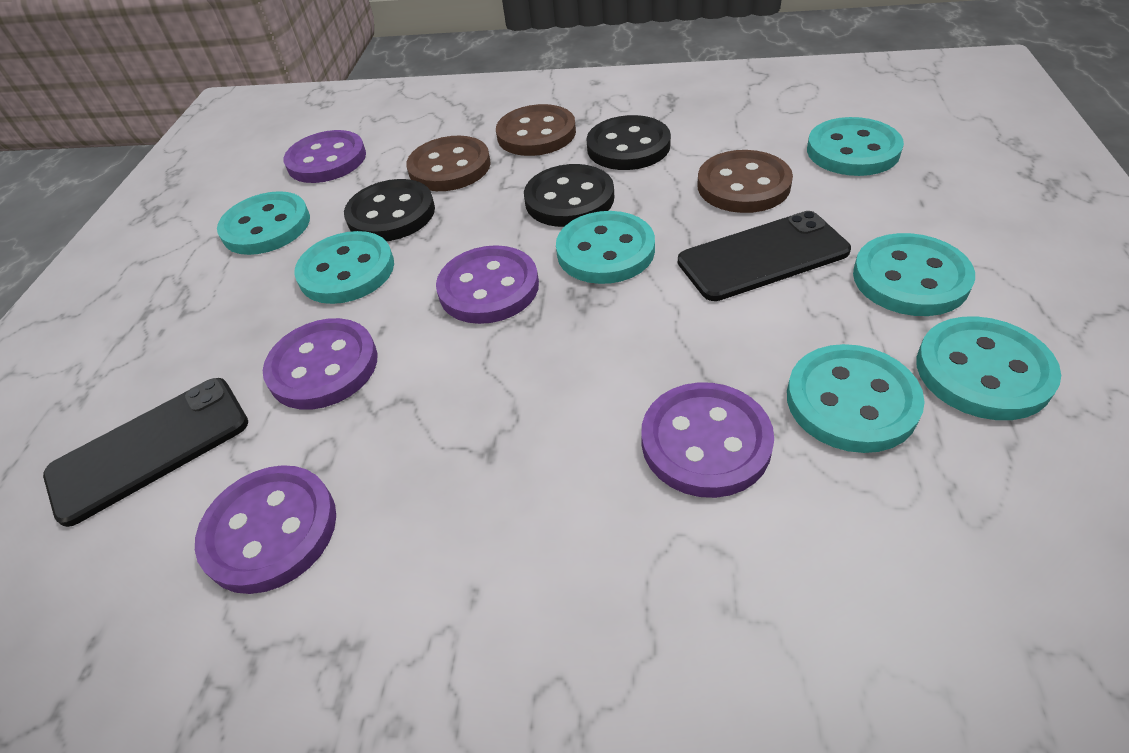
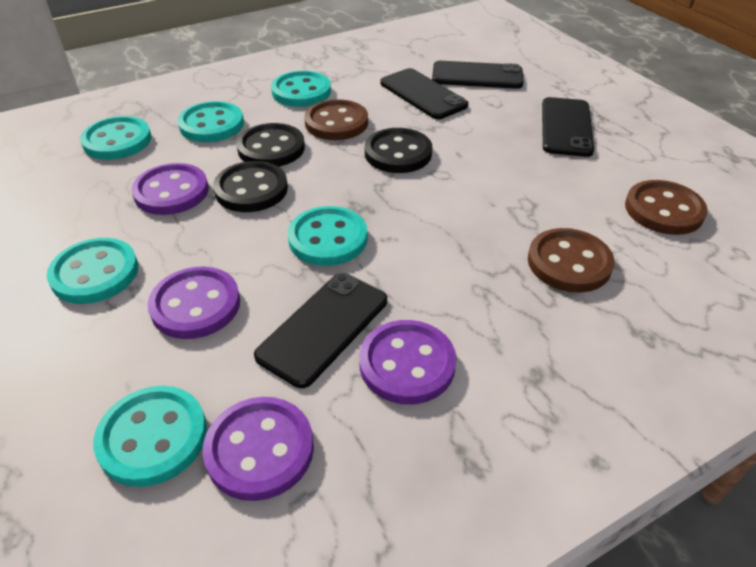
black phone: [43,378,248,527] [678,211,851,301] = 2 -> [254,273,387,388] [380,68,468,119] [432,61,524,89] [542,97,594,157] = 4
purple button: [195,465,336,594] [263,318,378,410] [284,130,366,183] [436,245,539,324] [641,382,774,498] = 5 -> [131,163,209,215] [148,266,240,339] [203,397,314,501] [359,320,456,405] = 4
turquoise button: [217,191,310,255] [294,231,394,304] [556,211,655,284] [787,344,925,453] [807,117,904,176] [853,233,975,316] [916,316,1061,420] = 7 -> [47,238,138,304] [80,116,151,160] [93,386,207,487] [178,101,244,142] [271,71,331,107] [288,206,368,266] = 6

